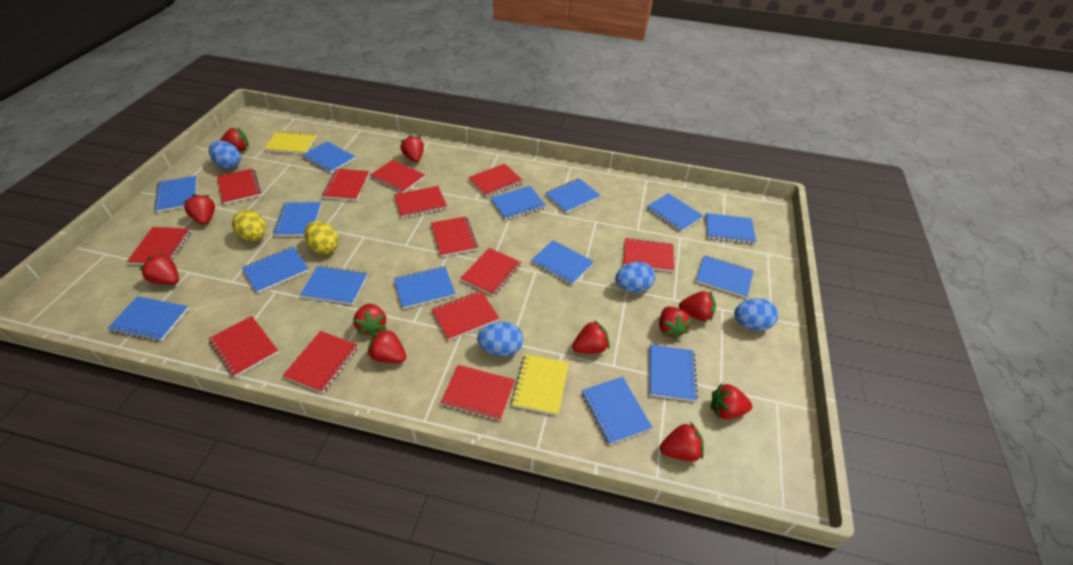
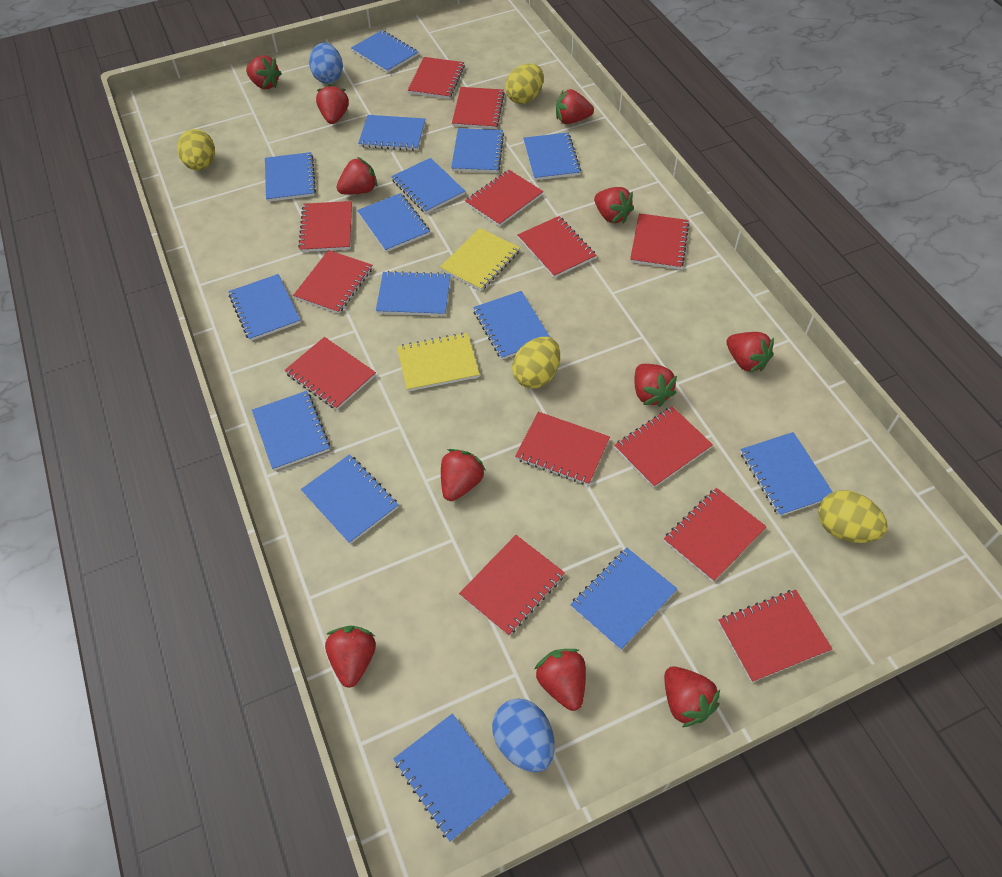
blue egg: [209,141,241,169] [477,322,523,356] [615,262,655,292] [734,298,778,331] = 4 -> [309,43,343,84] [492,698,555,772] = 2
yellow egg: [232,210,266,241] [304,221,339,254] = 2 -> [177,129,215,171] [505,64,544,104] [512,337,560,389] [818,490,888,543] = 4

